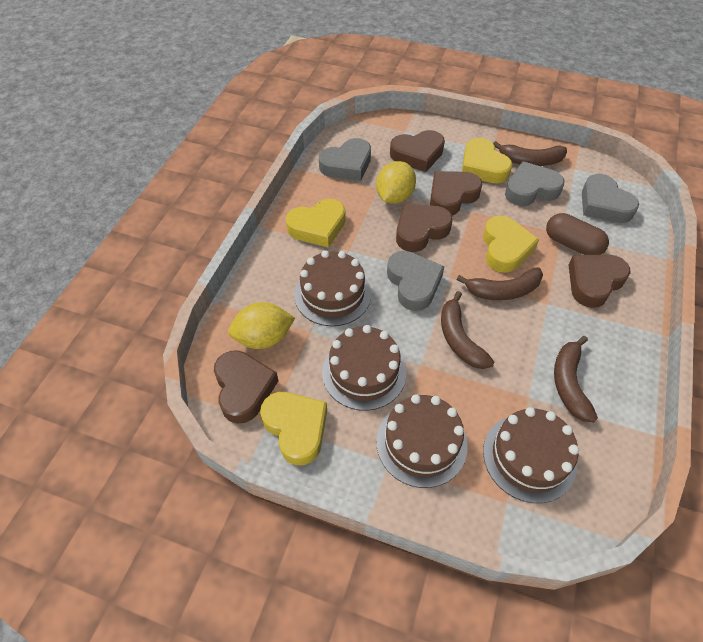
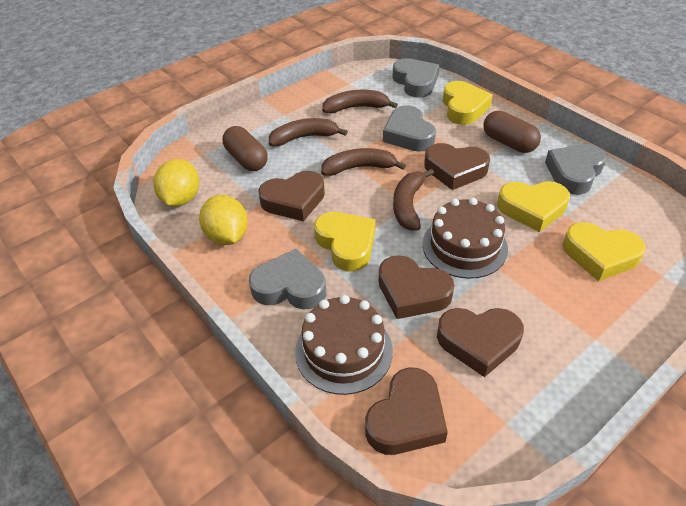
brown cake: [295,250,371,326] [322,325,406,411] [376,394,468,488] [483,407,579,503] = 4 -> [295,295,393,395] [422,198,508,279] = 2
brown capsule: [546,213,609,255] = 1 -> [223,126,268,171] [483,111,541,153] = 2

